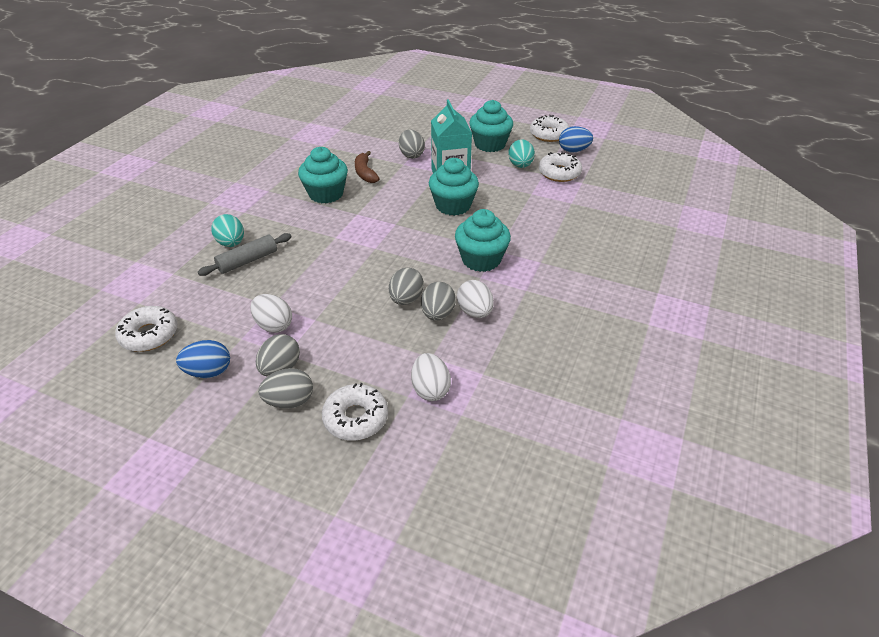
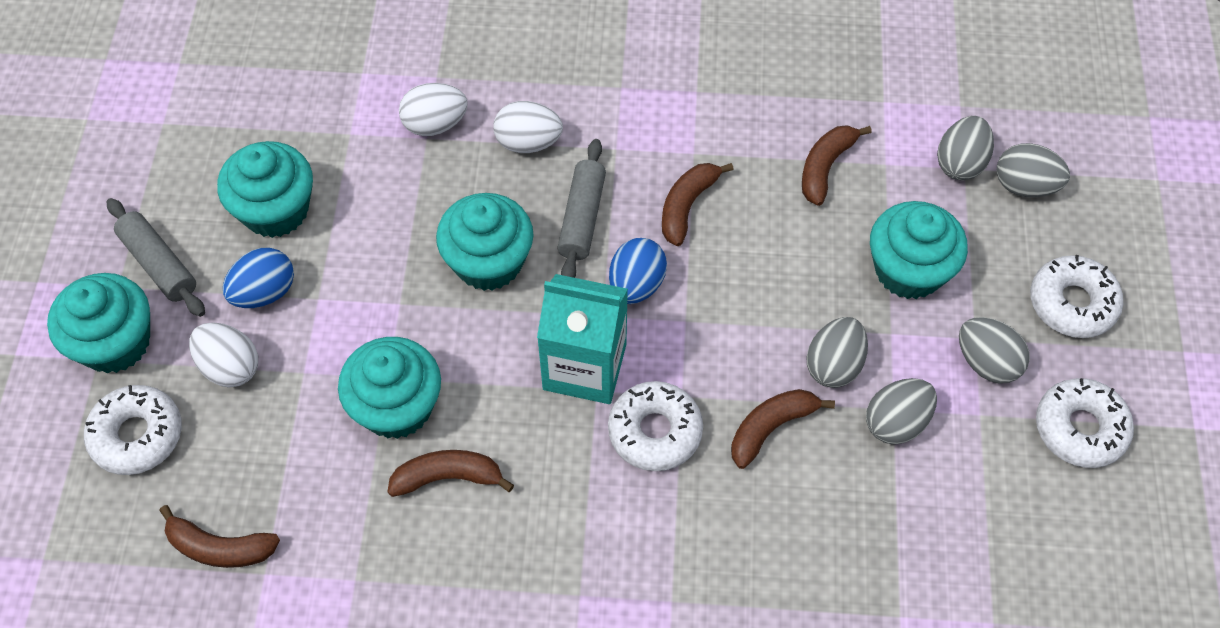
brown banana: [355,151,380,183] = 1 -> [159,505,280,568] [387,450,514,497] [662,163,734,246] [731,389,835,469] [802,125,872,206] = 5
grey rolling pin: [198,233,292,276] = 1 -> [107,198,205,317] [557,139,606,278] = 2
turquoise cupcake: [298,147,348,203] [429,158,479,216] [455,209,511,272] [469,100,513,152] = 4 -> [47,273,150,373] [217,141,313,238] [338,337,441,439] [436,193,534,291] [870,201,968,299] = 5
turquoise egg: [211,214,244,247] [508,139,535,168] = 2 -> none = 0

